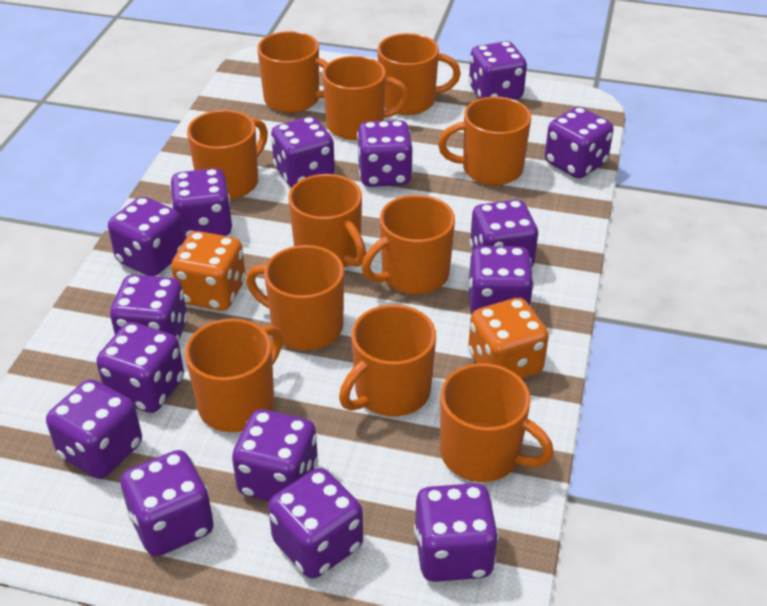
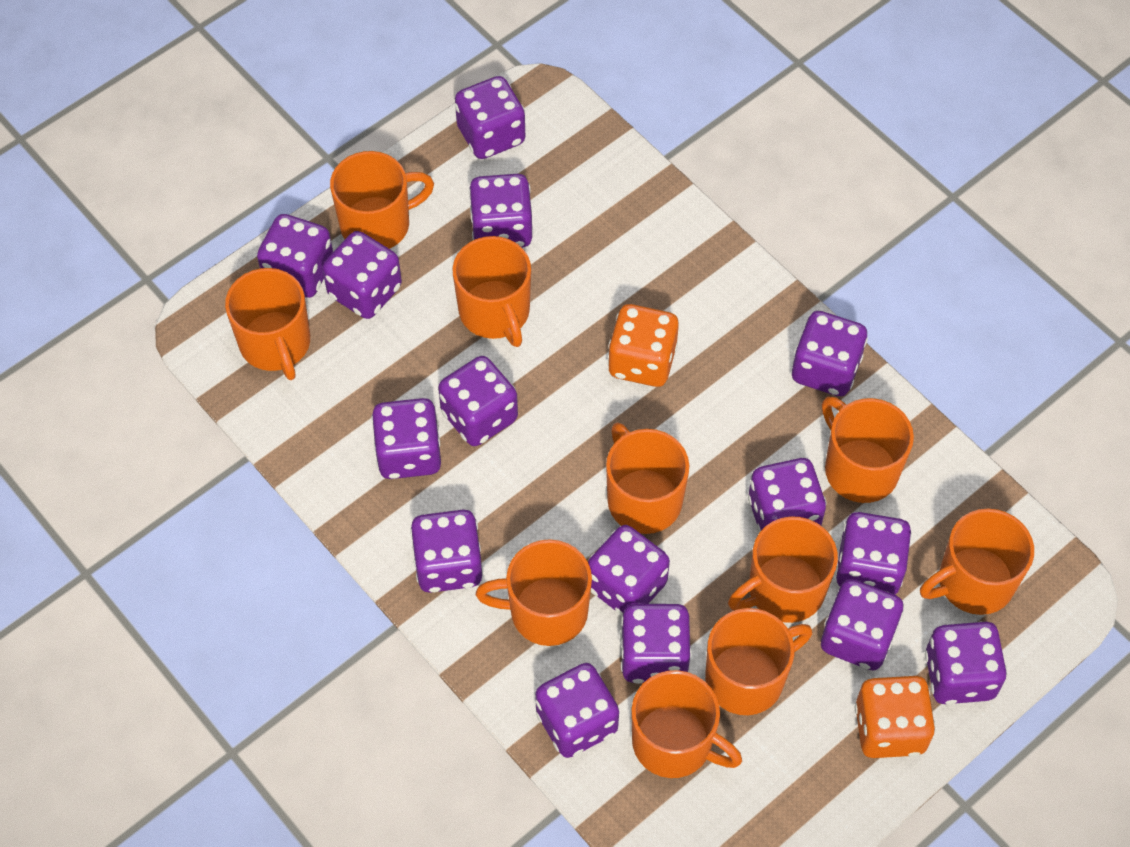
orange mug: [185,318,283,432] [187,110,268,200] [246,245,344,350] [257,31,328,113] [288,174,366,267] [322,56,409,140] [339,305,436,416] [361,195,455,294] [377,33,461,115] [438,97,531,185] [440,363,554,482] = 11 -> [225,268,310,380] [330,151,434,249] [452,236,531,347] [476,539,592,646] [606,423,689,534] [631,670,742,778] [705,608,812,715] [728,516,838,623] [822,396,914,503] [920,509,1034,615] = 10

